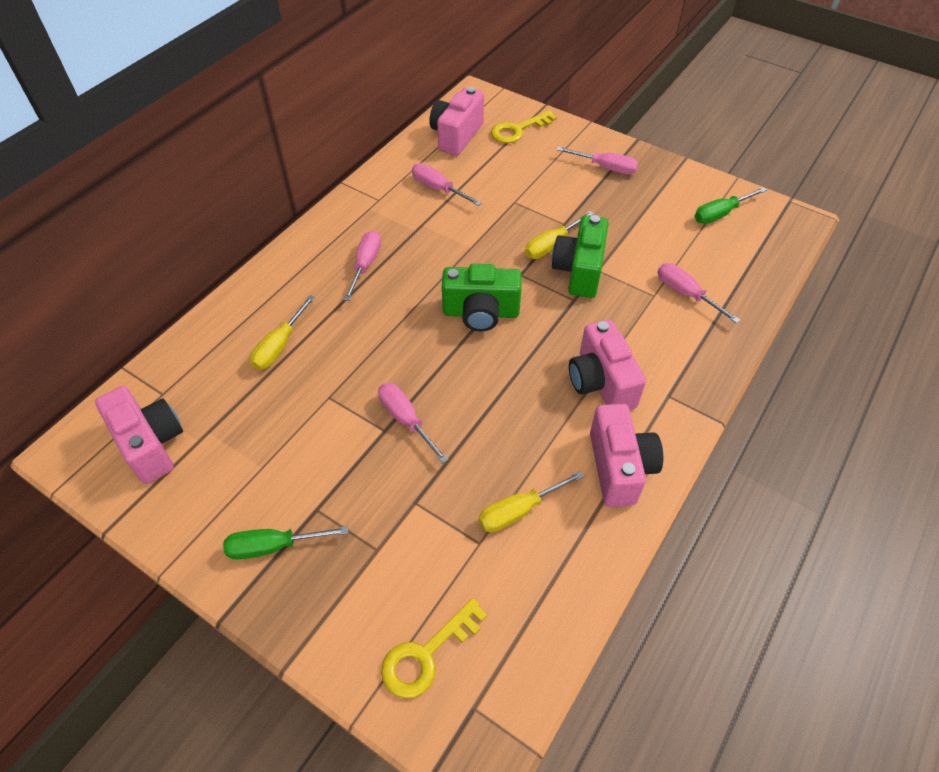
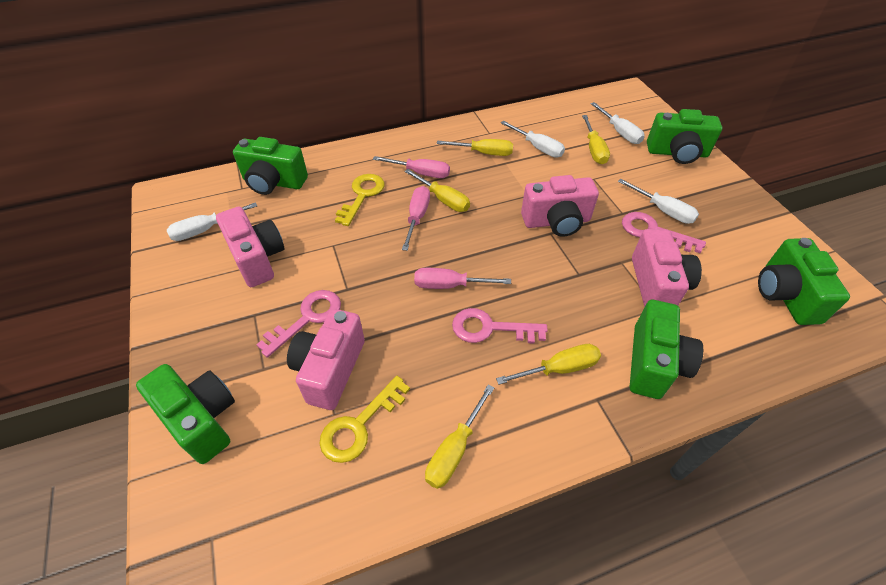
green camera: [442,264,522,331] [552,215,609,298] = 2 -> [136,364,235,464] [233,137,308,195] [630,300,703,399] [647,109,722,164] [758,238,850,325] = 5
green screwdriver: [223,526,348,560] [695,187,767,224] = 2 -> none = 0
pink key: none = 0 -> [256,290,341,358] [452,308,548,344] [622,212,706,253] = 3
pink screwdriver: [344,230,381,301] [378,383,449,463] [412,164,482,206] [556,147,638,174] [658,263,740,323] = 5 -> [373,156,450,178] [402,186,430,251] [414,268,511,289] = 3
white screwdriver: none = 0 -> [167,202,257,241] [501,121,565,157] [591,102,645,144] [618,179,699,224] = 4
yellow screwdriver: [250,295,315,370] [478,471,584,533] [525,211,594,259] = 3 -> [404,169,470,212] [425,384,494,489] [437,139,513,156] [496,344,601,385] [582,115,610,164] = 5

